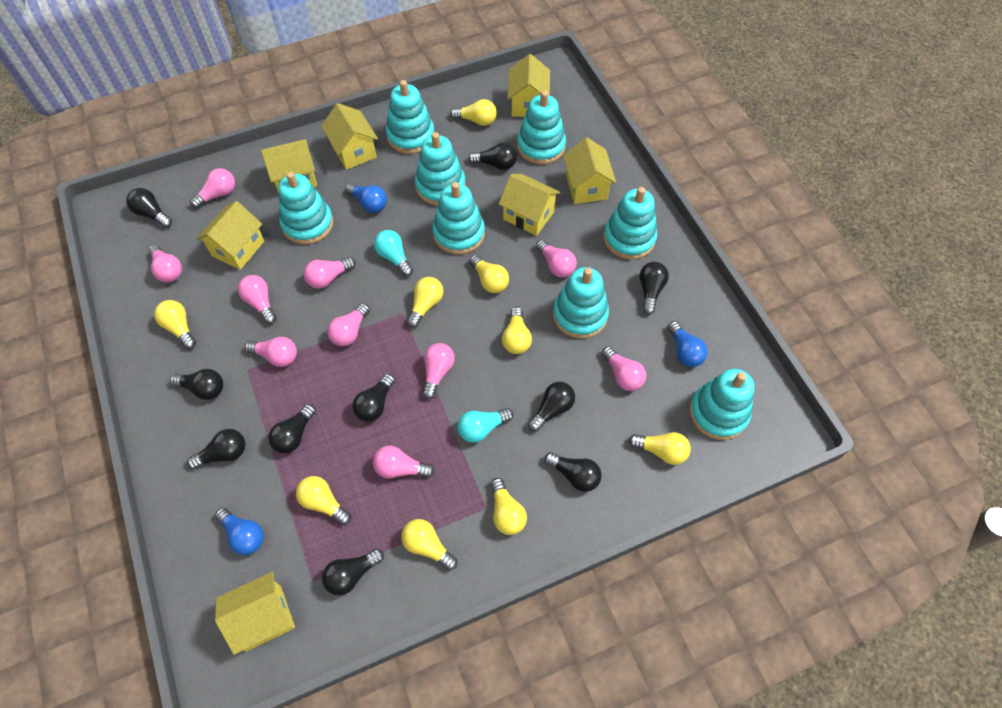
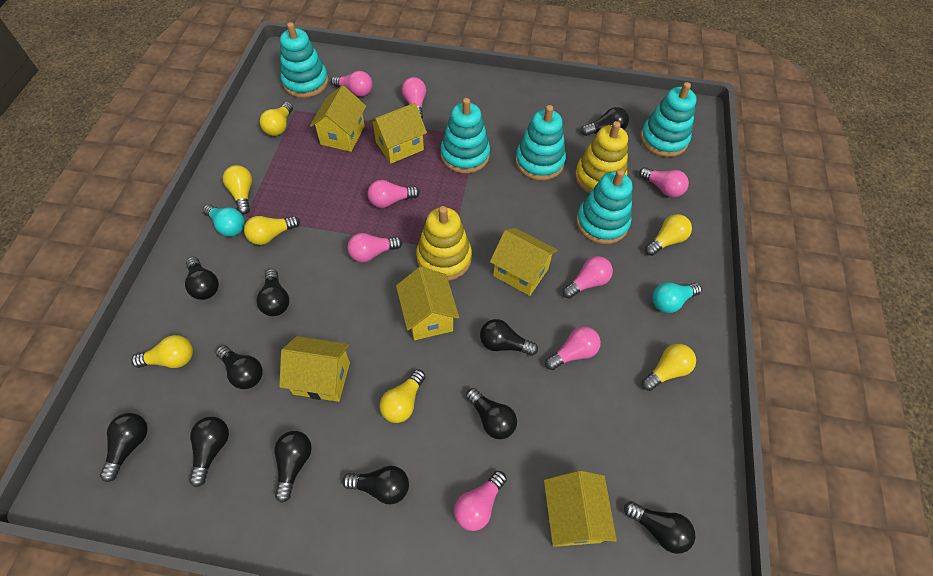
black light bulb: [126,188,172,228] [170,369,223,400] [187,429,246,469] [268,404,316,453] [322,549,384,596] [352,374,395,422] [468,143,517,170] [528,382,575,432] [544,452,602,492] [639,262,669,315] = 10 -> [100,413,148,482] [185,257,219,300] [189,417,229,487] [216,345,263,389] [256,269,289,316] [274,431,312,503] [342,466,409,504] [466,388,517,439] [480,319,538,356] [581,107,629,136] [624,501,695,554] = 11
blue light bulb: [215,508,264,555] [345,183,387,213] [668,321,708,367] = 3 -> none = 0
pink light bulb: [148,245,182,283] [190,168,235,209] [238,275,276,324] [244,337,297,367] [304,257,356,289] [327,303,370,346] [373,446,435,478] [422,343,455,400] [536,240,577,277] [602,346,646,391] = 10 -> [331,71,373,97] [347,233,402,262] [368,180,420,208] [402,77,426,119] [454,471,507,531] [545,326,601,370] [563,256,613,299] [639,167,689,198] = 8
turquoise stacking toy: [279,172,333,245] [386,80,434,154] [415,132,466,206] [432,182,485,255] [517,91,566,165] [553,267,609,339] [604,187,657,260] [689,369,755,440] = 8 -> [280,22,328,98] [440,98,490,173] [515,105,566,180] [576,169,633,244] [640,82,697,157] = 5
yellow house: [197,201,264,270] [215,572,295,655] [261,139,317,193] [321,103,378,170] [499,174,561,236] [507,54,550,117] [563,137,616,204] = 7 -> [279,336,350,402] [310,85,366,152] [369,103,427,164] [396,267,459,340] [490,228,558,296] [544,470,617,547] = 6
yellow light bulb: [154,300,196,349] [296,476,351,525] [401,519,457,570] [407,277,444,328] [450,99,497,126] [469,255,509,293] [490,478,527,535] [502,307,532,354] [629,432,691,465] = 9 -> [131,335,193,368] [223,165,252,214] [244,216,300,245] [260,102,293,136] [380,369,426,423] [642,344,696,391] [645,214,692,256] = 7
yellow stacking toy: none = 0 -> [416,206,472,281] [575,121,628,194] = 2

